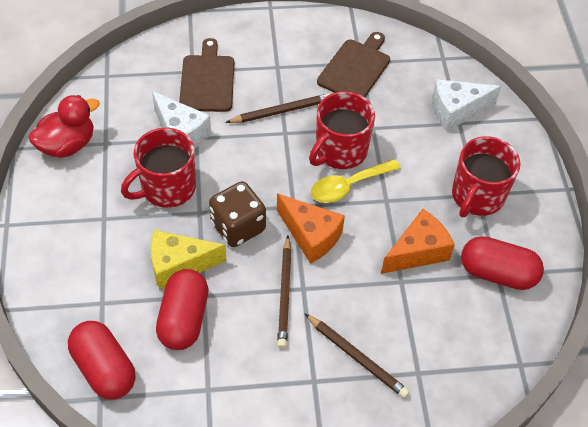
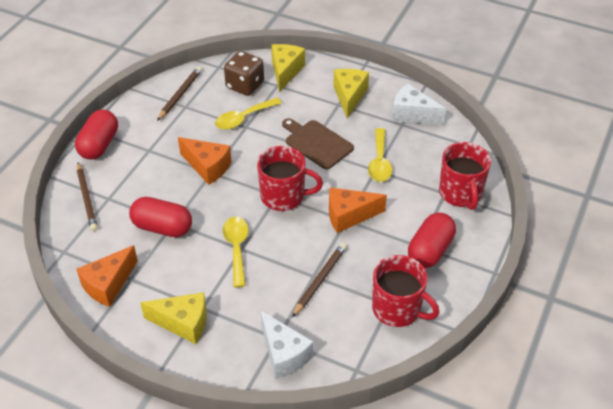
brown cutting board: [179,38,234,112] [317,32,390,97] = 2 -> [282,118,354,169] = 1
orange cheese: [277,194,345,264] [381,209,455,274] = 2 -> [76,245,138,307] [178,137,232,185] [329,187,387,233] = 3
red duck: [29,95,100,158] = 1 -> none = 0
yellow cheese: [151,230,226,290] = 1 -> [140,292,207,344] [271,44,305,92] [333,69,369,118] = 3
yellow spoon: [311,159,401,203] = 1 -> [215,98,282,130] [223,217,248,287] [368,128,392,182] = 3

